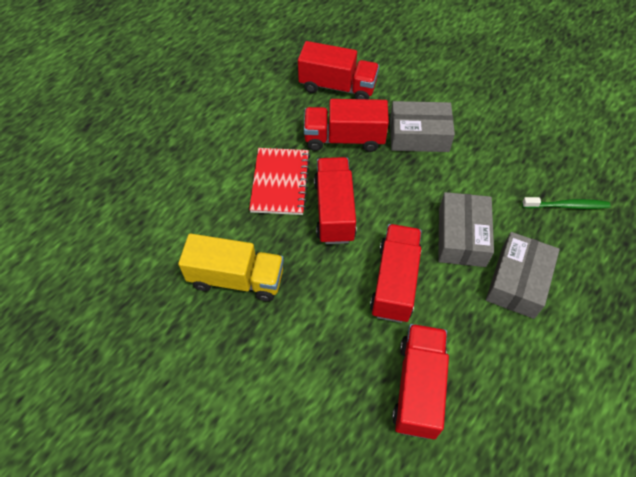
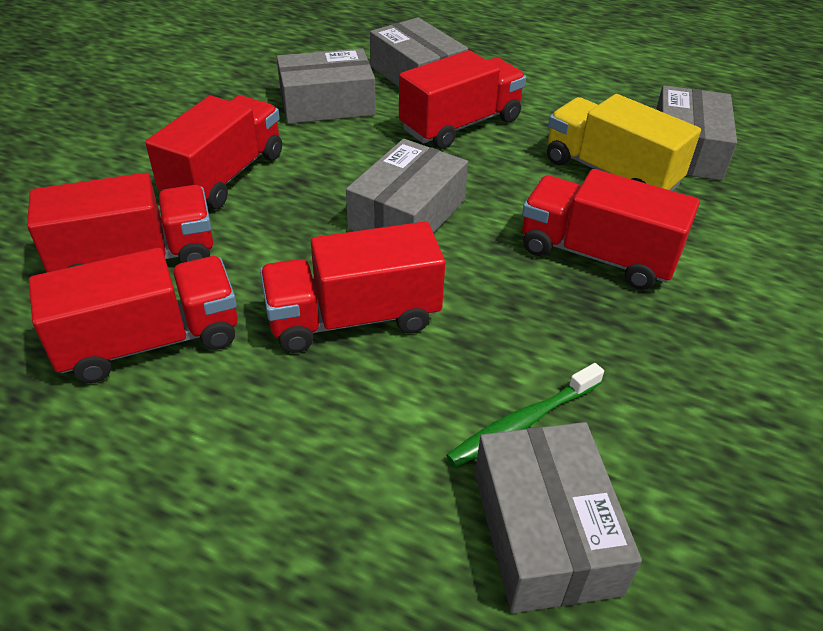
grey box: [390,101,455,152] [438,192,494,267] [486,232,560,319] = 3 -> [277,48,376,124] [346,139,468,233] [370,17,468,87] [475,422,642,613] [656,85,737,180] = 5
red notebook: [249,148,310,215] = 1 -> none = 0
red truck: [298,41,379,99] [304,99,389,152] [314,157,357,244] [370,224,422,323] [392,324,449,439] = 5 -> [27,173,213,272] [29,248,238,383] [145,95,282,209] [260,221,445,353] [399,50,526,149] [522,169,700,290] = 6

